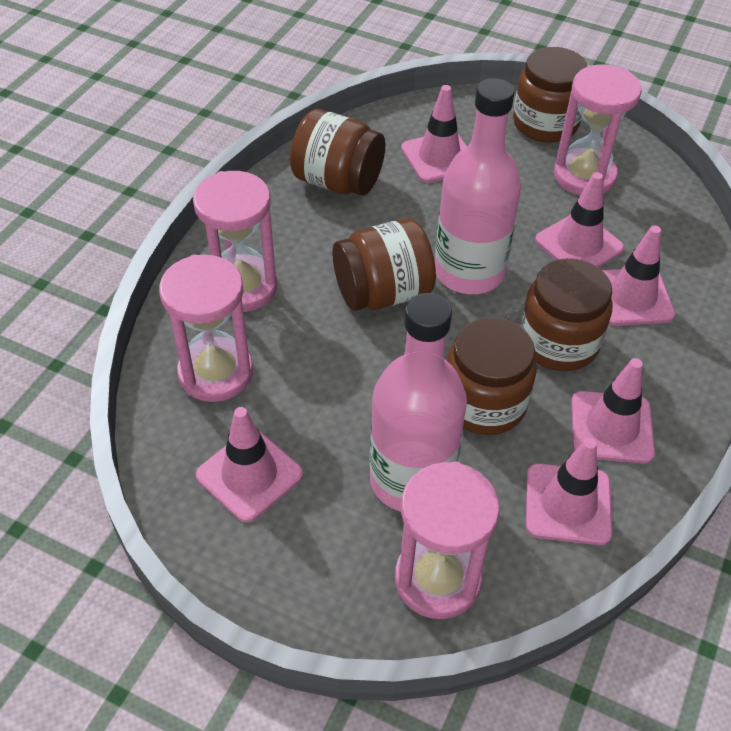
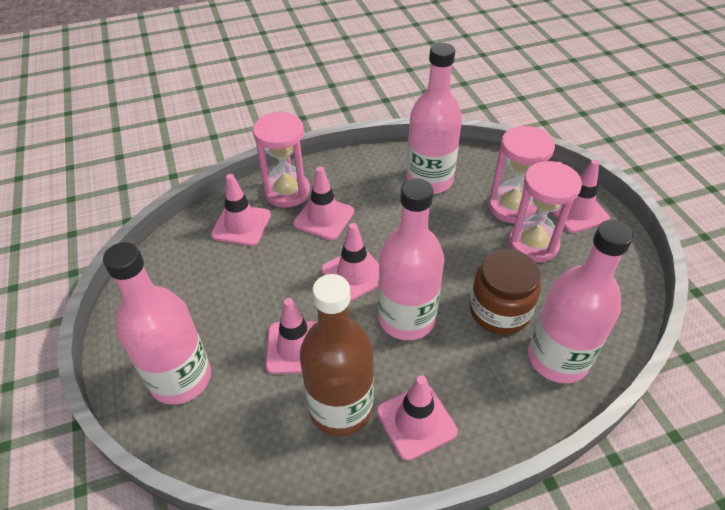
brown bottle: none = 0 -> [300,274,374,437] = 1
brown jar: [290,109,385,196] [333,218,436,310] [447,317,537,435] [513,47,588,142] [520,258,612,371] = 5 -> [470,249,541,335] = 1
pink bottle: [370,293,467,512] [435,78,521,294] = 2 -> [103,242,211,405] [378,178,444,340] [406,43,462,194] [528,220,634,383] = 4
pink hourglass: [159,254,253,402] [193,171,277,312] [395,462,500,619] [554,64,642,195] = 4 -> [253,111,310,208] [489,126,555,224] [508,161,582,263] = 3

